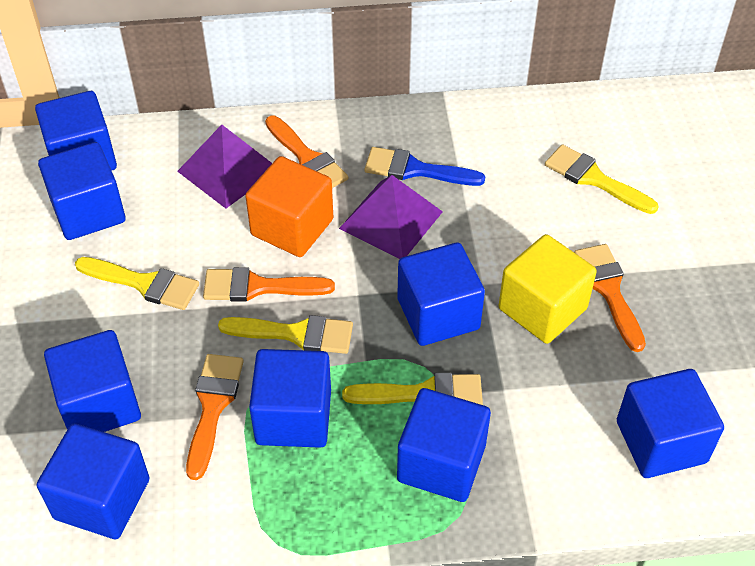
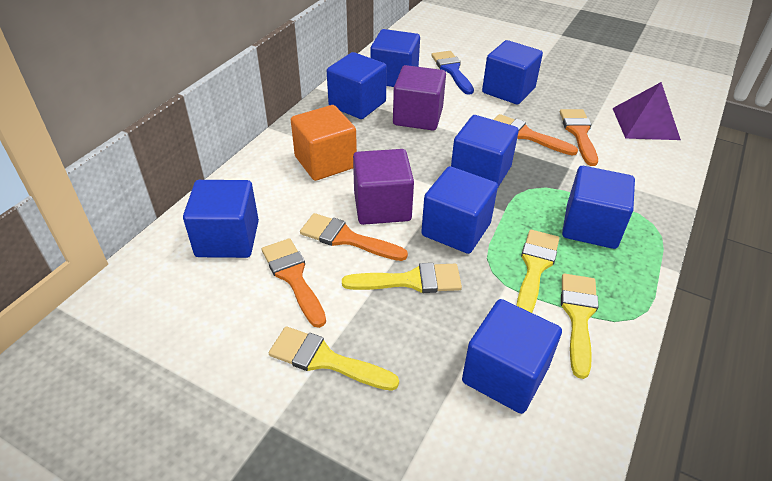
purple cube: none = 0 -> [353,149,414,225] [393,65,446,130] = 2
purple pyramid: [177,125,272,209] [339,175,443,259] = 2 -> [612,82,681,140] = 1
yellow cube: [499,234,597,344] = 1 -> none = 0

